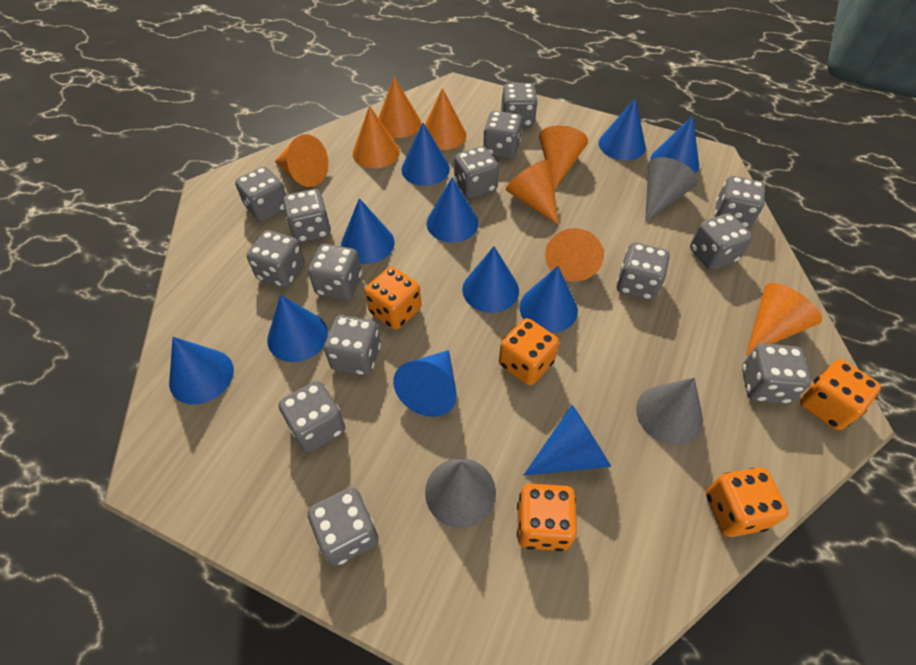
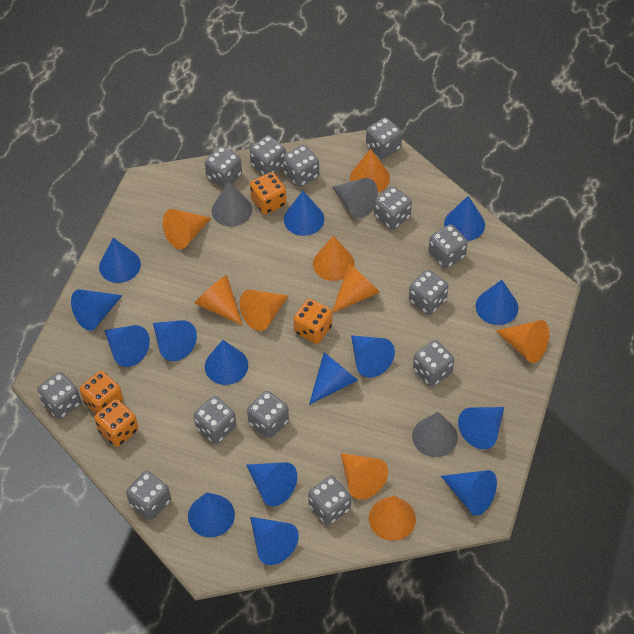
blue cone: [169,337,234,404] [267,295,328,362] [341,198,395,264] [393,350,457,417] [401,123,450,186] [427,177,479,243] [462,246,519,313] [519,266,578,333] [523,405,611,476] [599,98,646,161] [650,116,699,174] = 11 -> [71,289,123,331] [99,238,141,283] [104,325,150,367] [153,320,197,361] [188,492,235,537] [205,340,248,385] [246,462,297,506] [250,517,299,565] [284,191,324,236] [309,352,358,405] [351,335,395,378] [441,470,497,516] [444,196,485,241] [458,407,504,449] [476,280,518,325] = 15
grey dice: [235,166,286,222] [247,230,305,288] [279,381,345,452] [283,189,331,243] [308,244,362,300] [308,487,379,566] [324,315,381,376] [454,146,499,199] [483,111,522,159] [501,83,538,127] [617,242,670,301] [690,213,752,270] [715,176,765,229] [742,344,811,404] = 14 -> [37,372,81,419] [126,471,171,520] [194,396,236,444] [205,146,242,188] [247,391,289,438] [249,135,286,175] [283,145,319,187] [308,476,351,525] [366,117,402,159] [374,186,412,230] [409,270,449,315] [413,340,454,387] [428,224,468,268] = 13
orange cone: [274,134,328,187] [353,105,400,168] [378,77,421,138] [425,88,466,150] [506,160,559,225] [539,126,588,190] [545,228,604,282] [746,283,822,355] = 8 -> [163,209,211,249] [195,275,243,326] [240,290,288,331] [313,236,355,281] [332,264,380,313] [341,453,388,500] [350,149,390,192] [369,496,416,541] [496,320,549,363] = 9
orange dice: [365,267,421,330] [499,318,559,385] [517,484,577,551] [706,467,789,537] [800,360,881,430] = 5 -> [80,371,123,414] [94,399,138,447] [250,172,287,215] [294,299,332,344] = 4

